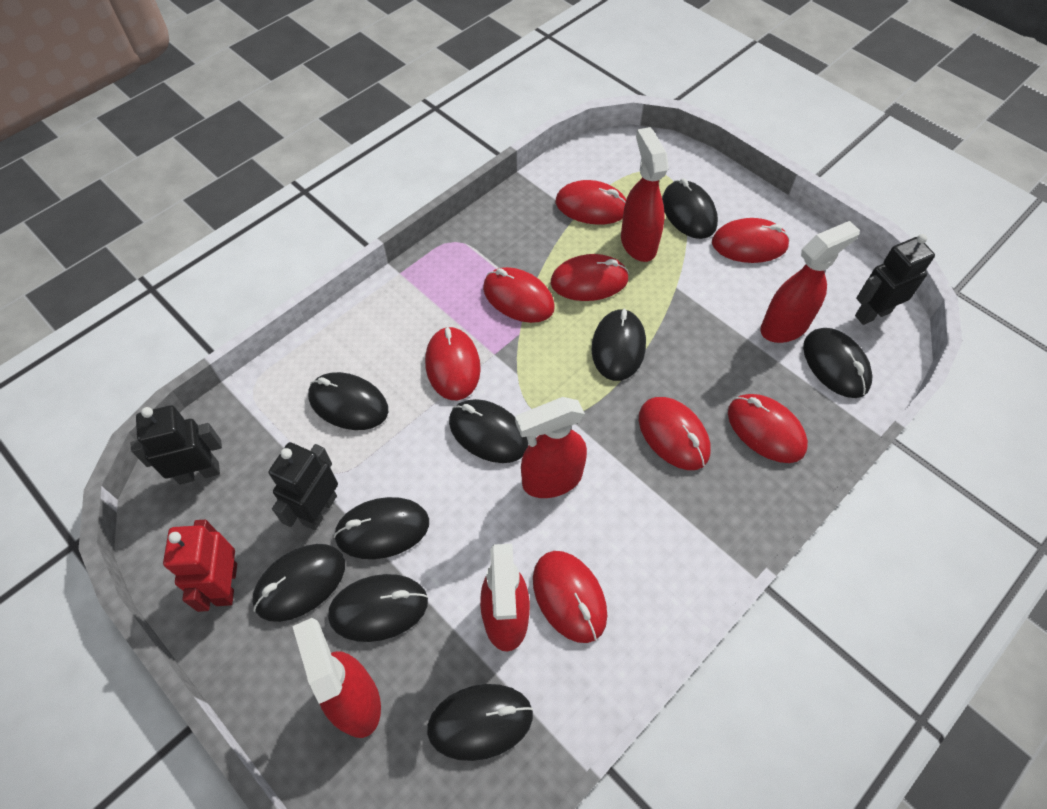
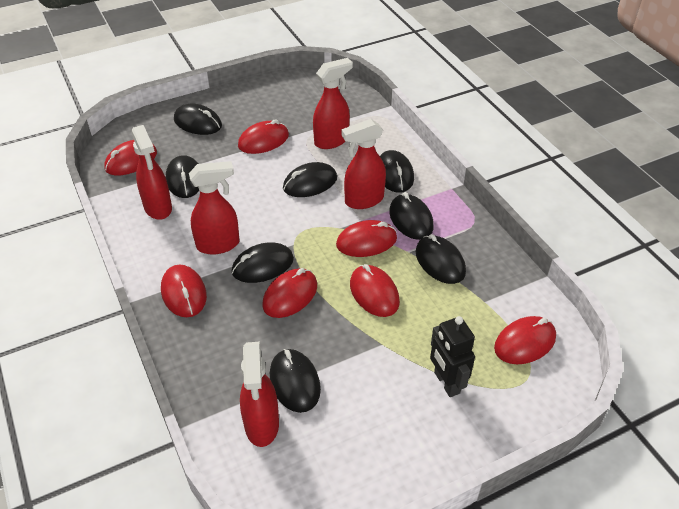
black mouse: [252,544,345,622] [308,372,388,430] [328,574,428,642] [333,497,429,559] [427,684,533,761] [449,399,528,463] [592,309,646,381] [662,178,718,239] [803,328,872,398] = 9 -> [166,155,200,198] [174,104,222,135] [232,242,294,283] [270,349,321,413] [283,162,337,197] [380,150,414,193] [389,192,434,240] [416,234,466,284] = 8
black robot: [131,405,222,485] [269,442,338,530] [855,234,935,325] = 3 -> [430,316,475,397] = 1
red mouse: [425,326,481,400] [483,267,555,323] [533,551,607,643] [551,254,629,301] [556,180,626,225] [639,397,711,470] [712,218,790,263] [728,394,808,463] = 8 -> [104,140,157,176] [161,265,207,317] [238,119,289,154] [262,268,317,318] [336,220,397,257] [350,264,400,317] [494,316,556,364] = 7
red robot: [163,520,237,612] = 1 -> none = 0

